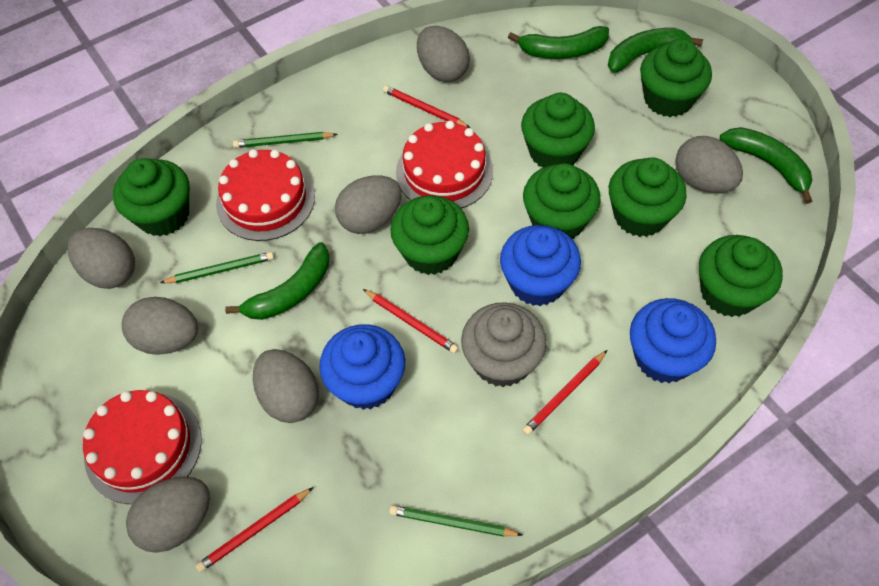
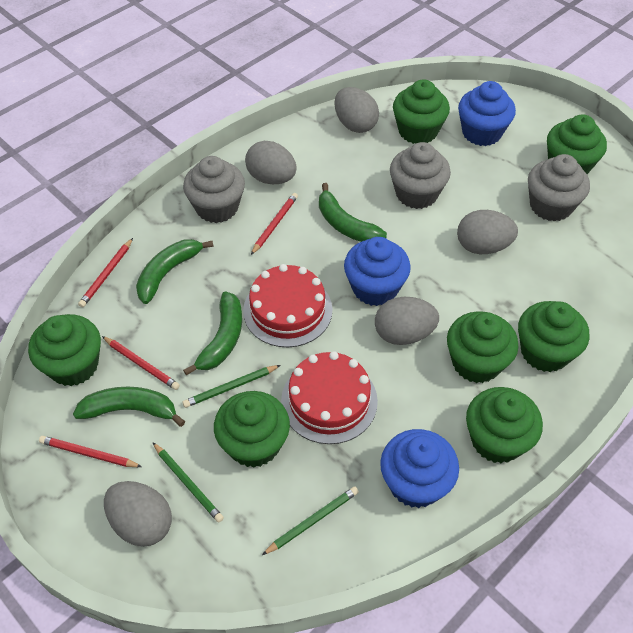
grey cupcake: [461,302,547,387] = 1 -> [183,156,245,223] [390,142,451,209] [528,154,590,222] = 3
grey egg: [67,228,135,289] [122,297,198,355] [126,477,210,553] [253,349,319,423] [335,175,402,234] [417,26,470,82] [675,136,743,193] = 7 -> [104,481,172,547] [245,141,297,184] [334,87,379,133] [375,297,439,345] [457,210,518,254] = 5
red cake: [83,390,202,504] [216,149,315,241] [396,121,493,209] = 3 -> [243,264,333,347] [281,351,378,444] = 2

